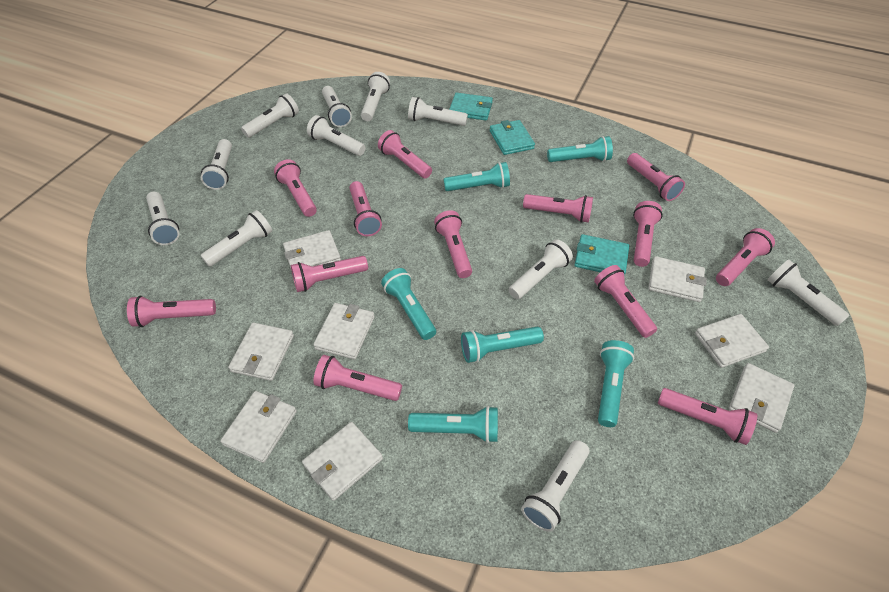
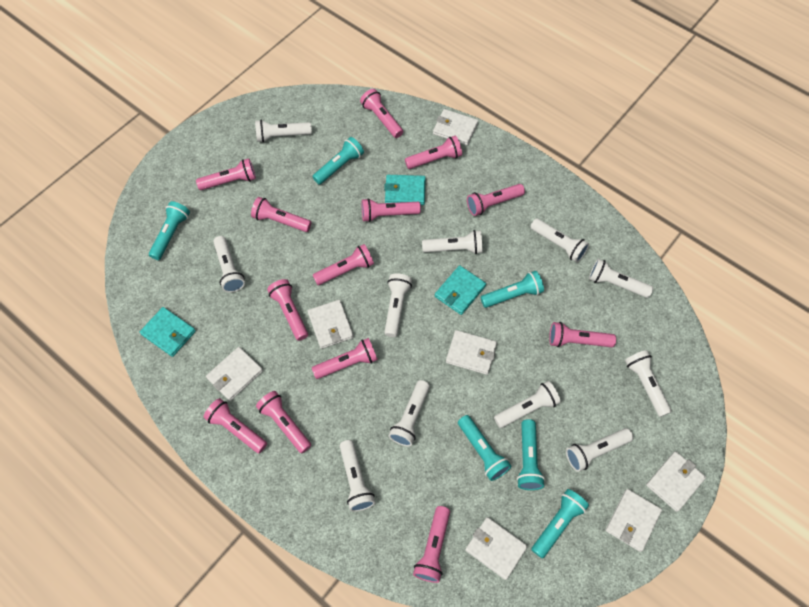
white wallet: [220,391,297,463] [228,323,294,381] [283,230,341,268] [302,422,383,501] [313,303,375,359] [648,256,707,302] [695,314,769,368] [729,363,794,433] = 8 -> [206,347,263,401] [308,300,354,349] [433,109,478,145] [446,330,497,375] [465,517,528,580] [605,489,662,552] [646,451,706,512] = 7

